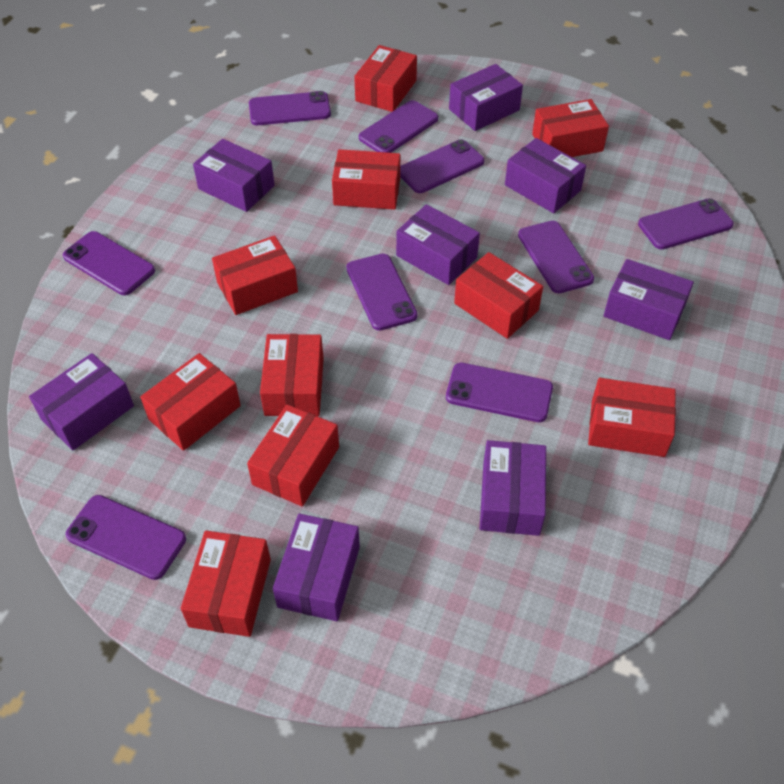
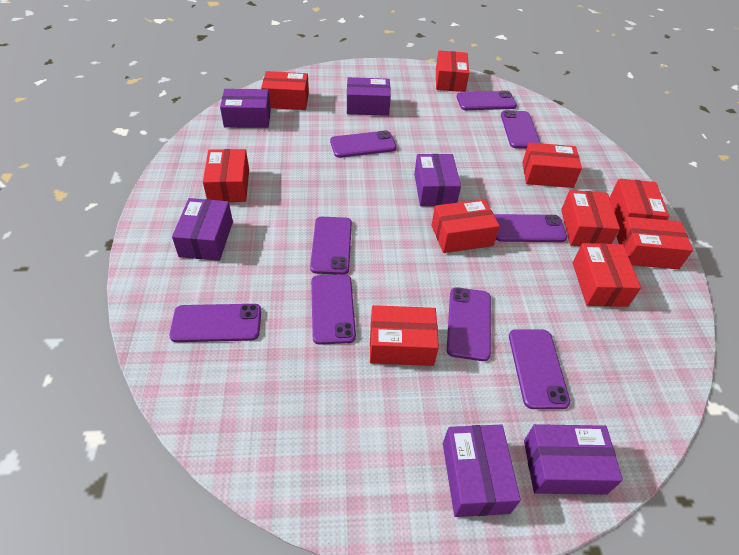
purple box: [29,353,134,450] [193,139,275,212] [273,513,360,621] [396,204,480,285] [449,64,523,131] [480,440,546,536] [505,138,586,213] [604,259,694,340] = 8 -> [172,198,233,261] [220,89,271,128] [347,77,391,116] [414,154,461,206] [443,424,521,517] [524,424,623,495] = 6

